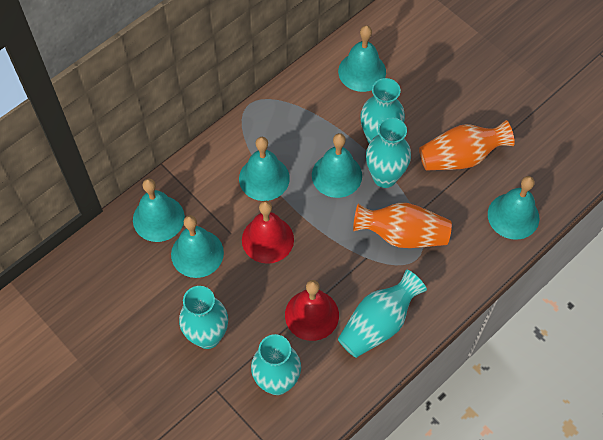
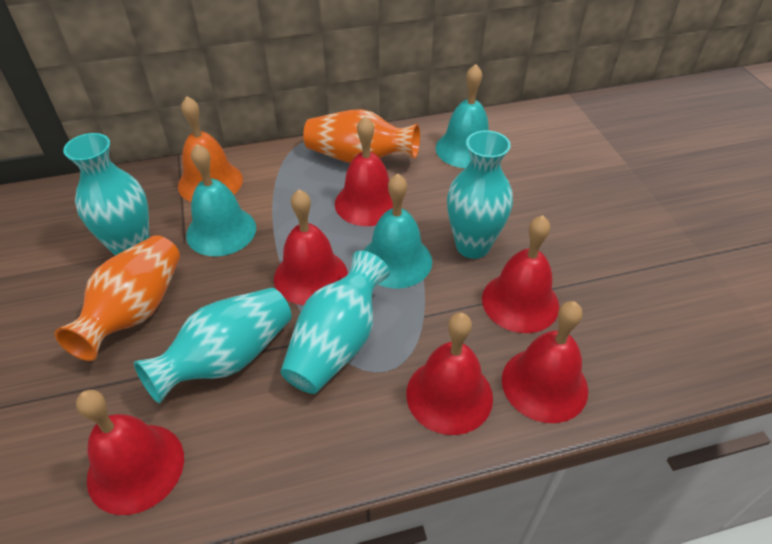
orange bell: none = 0 -> [178,96,243,202] = 1
red bell: [242,201,294,264] [285,280,339,341] = 2 -> [76,390,184,515] [274,189,348,305] [335,116,393,226] [406,313,493,435] [482,215,559,333] [502,301,588,423] = 6
turquoise bell: [133,178,185,242] [171,215,224,278] [239,137,290,201] [312,133,362,198] [338,25,386,92] [488,176,539,240] = 6 -> [186,144,256,256] [364,174,432,288] [436,64,489,168] = 3
turquoise vase: [179,286,228,349] [251,334,301,395] [338,270,427,358] [360,78,405,143] [366,118,411,188] = 5 -> [63,133,149,256] [134,288,292,403] [281,251,390,394] [447,130,513,259] = 4

